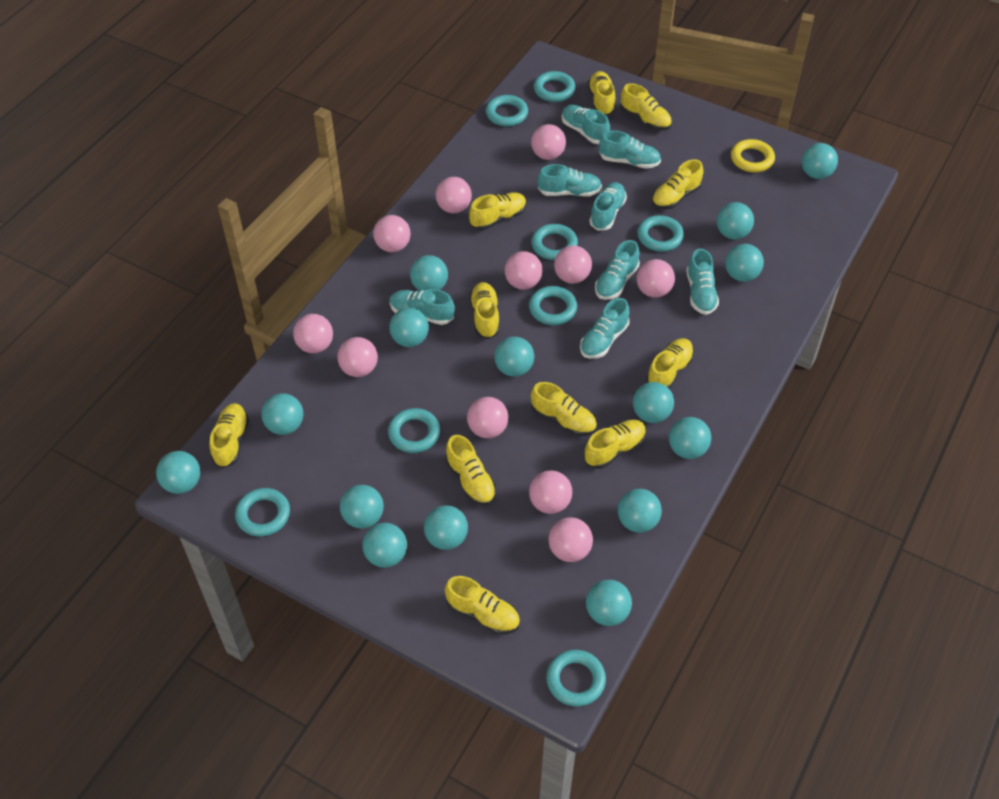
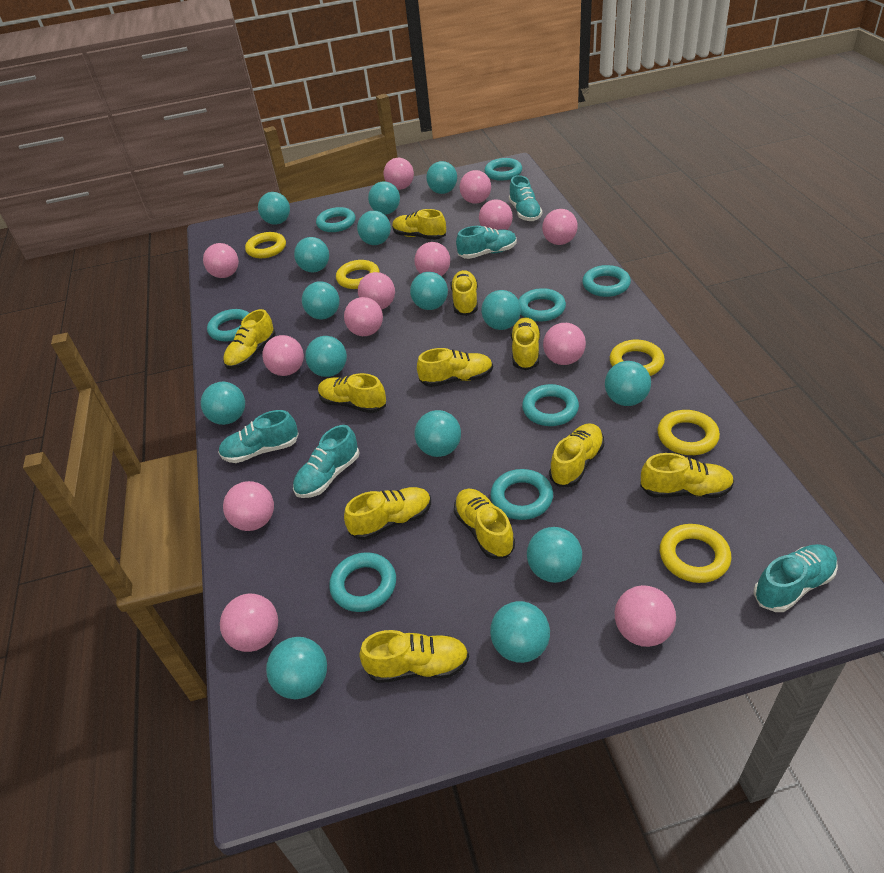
pink ball: [293,314,333,353] [337,337,378,377] [373,215,411,252] [436,177,472,213] [467,397,509,438] [505,251,543,290] [529,470,572,514] [531,124,566,160] [548,517,593,562] [554,246,592,284] [636,259,675,298] = 11 -> [203,243,239,278] [220,594,278,652] [223,481,274,531] [262,335,304,376] [344,297,383,336] [358,272,395,310] [384,158,414,190] [415,242,450,276] [460,170,491,204] [479,200,513,230] [542,209,578,245] [543,323,586,365] [614,585,676,647] = 13
turquoise shoe: [390,289,455,325] [538,164,602,197] [562,105,610,144] [580,298,629,359] [589,182,627,231] [595,240,640,300] [599,131,661,169] [686,248,719,315] = 8 -> [218,410,299,463] [293,425,359,498] [456,226,517,259] [509,175,542,221] [753,544,838,612] = 5
yellow ring: [731,139,775,172] = 1 -> [245,232,286,258] [336,260,380,289] [610,340,665,376] [657,410,720,455] [660,524,731,583] = 5

